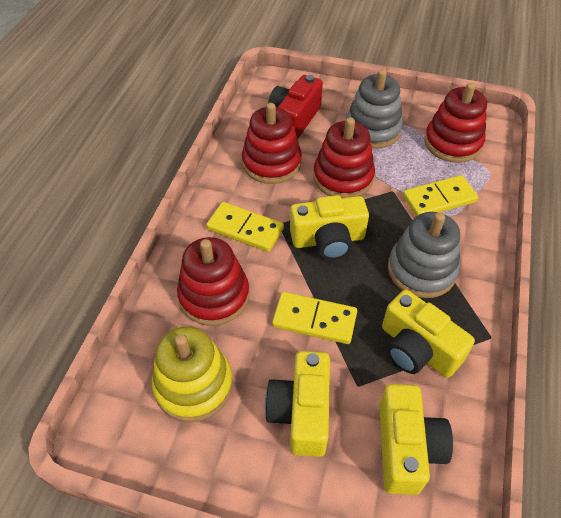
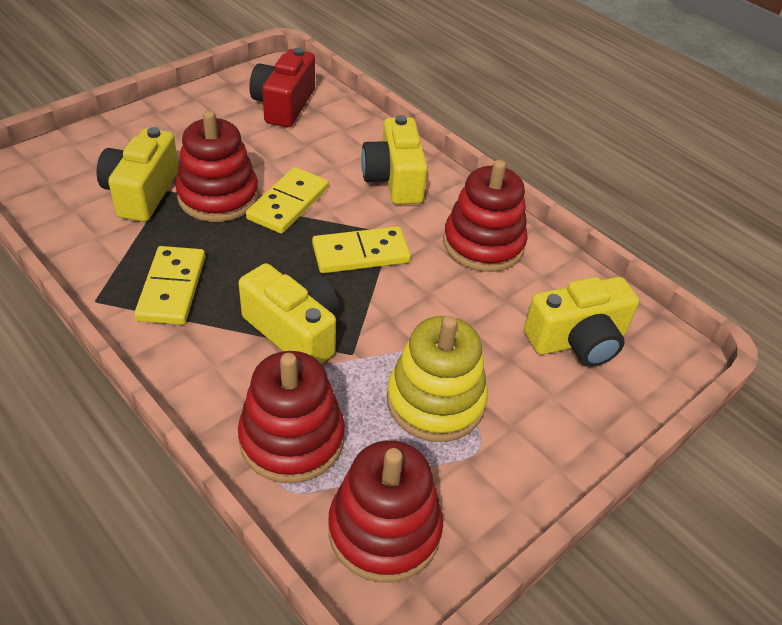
grey stacking toy: [346,69,403,149] [388,212,460,298] = 2 -> none = 0

